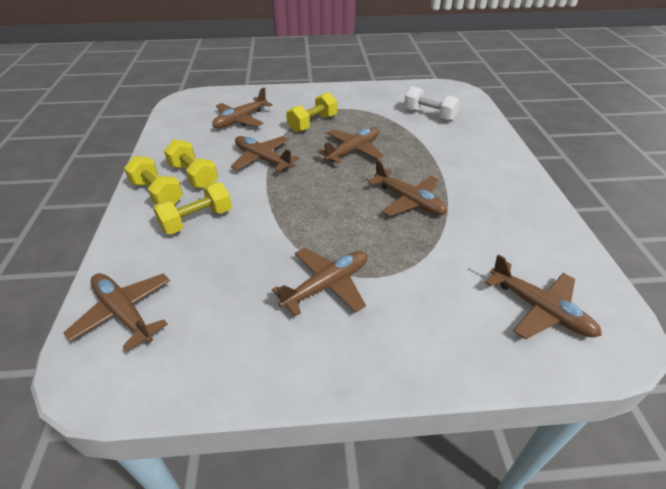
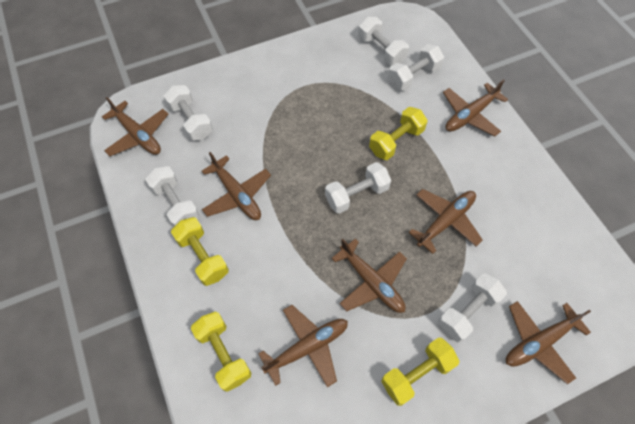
white dumbbell: [404,86,460,121] = 1 -> [145,166,199,227] [164,85,213,141] [325,162,391,214] [358,17,409,65] [388,44,444,91] [438,273,507,343] = 6

